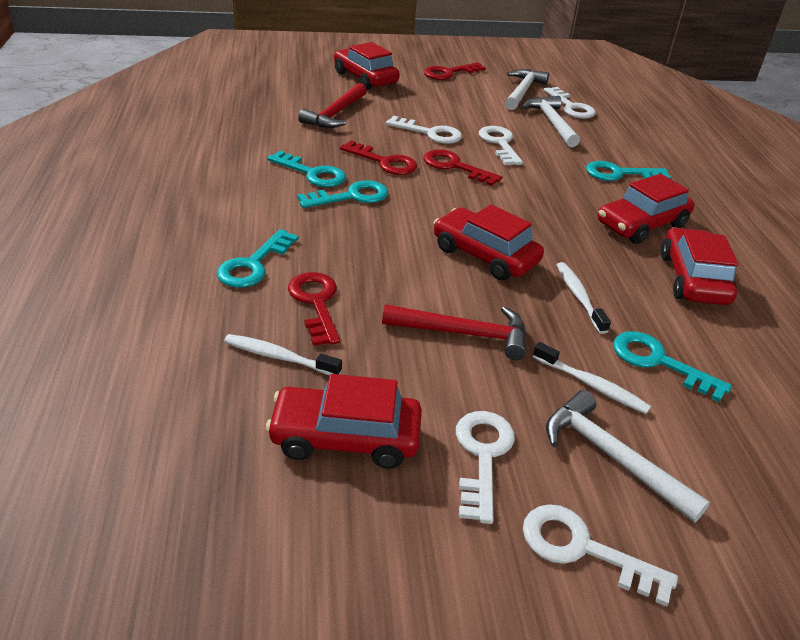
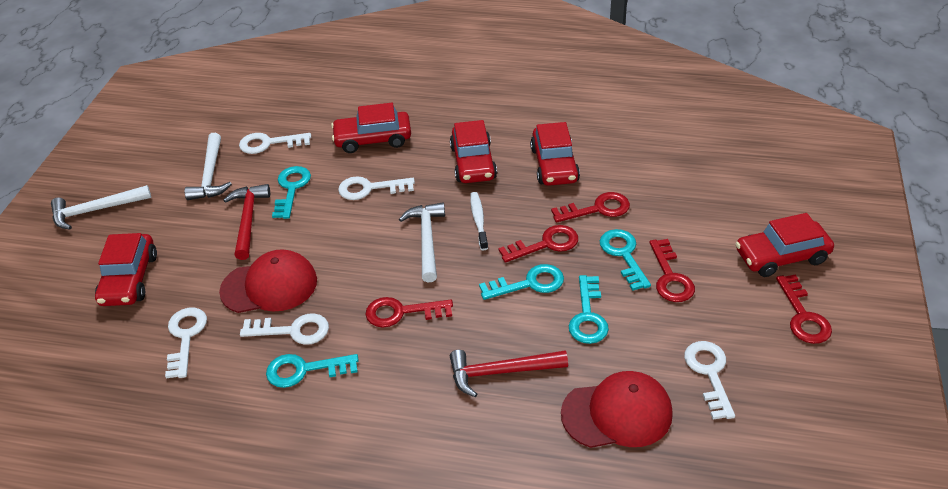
red cap: none = 0 -> [219,249,317,313] [561,371,673,448] = 2
red key: [288,272,340,346] [340,140,417,175] [424,62,486,80] [424,149,502,186] = 4 -> [365,297,453,328] [498,225,578,263] [551,192,630,223] [649,239,695,302] [776,275,832,344] = 5
white toothbrush: [224,334,342,375] [533,342,651,414] [557,262,611,334] = 3 -> [470,192,488,251] = 1

